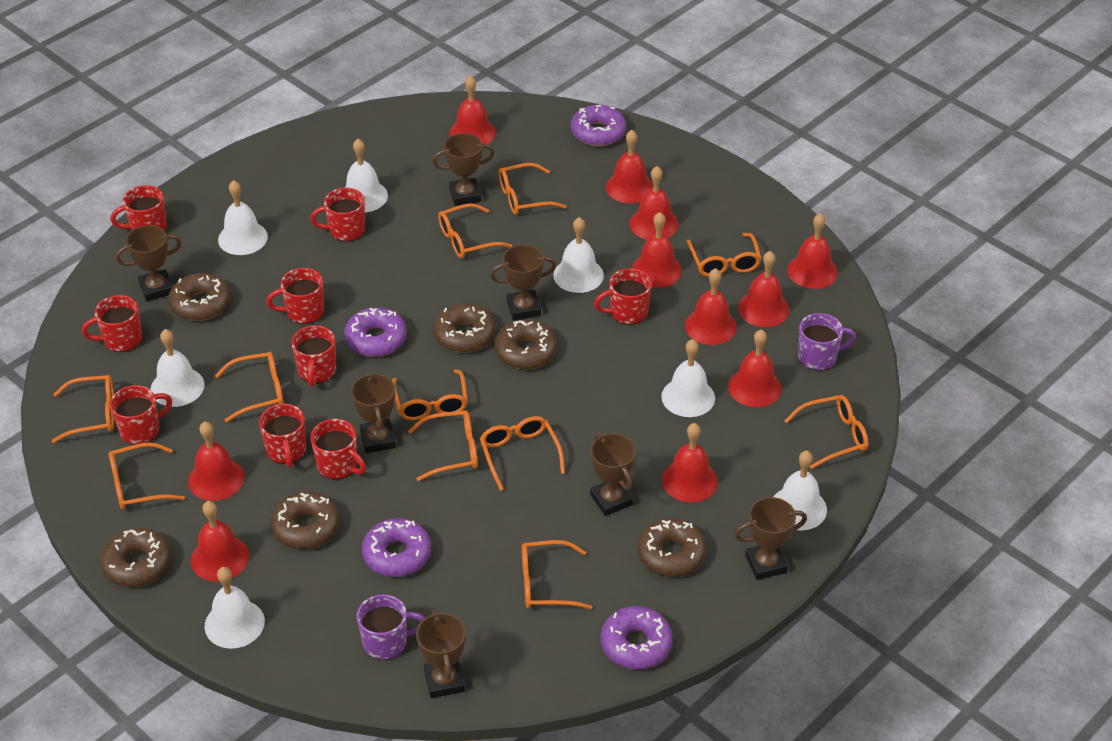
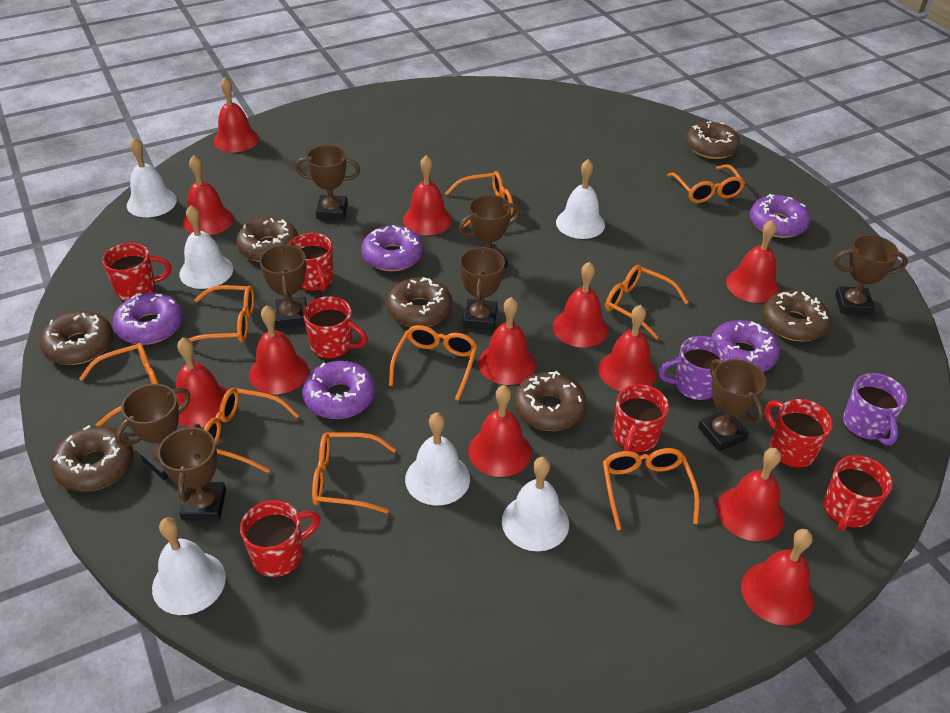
brown donut: [100,528,171,587] [168,273,230,321] [271,492,340,549] [433,303,495,353] [494,320,557,369] [637,518,706,577] = 6 -> [40,311,113,365] [51,425,134,492] [236,217,298,262] [387,277,452,327] [514,371,587,431] [686,121,740,159] [762,290,831,341] = 7
brown trophy: [116,225,181,301] [351,372,396,453] [416,609,466,698] [432,133,495,206] [490,245,556,320] [590,433,636,516] [735,497,807,580] = 7 -> [115,384,190,480] [158,424,226,521] [259,244,307,328] [295,145,360,220] [459,195,520,268] [459,246,505,330] [698,359,766,451] [834,235,908,315] = 8
orange glasses: [52,375,114,443] [109,442,185,510] [215,352,284,422] [392,369,468,420] [408,410,478,481] [438,203,512,258] [480,416,565,491] [499,163,567,214] [522,540,592,609] [687,233,761,277] [785,395,868,469] = 11 -> [79,343,159,426] [189,285,254,342] [204,388,299,473] [312,432,396,513] [389,325,478,401] [445,171,514,228] [603,448,700,530] [605,265,689,339] [667,164,745,203] = 9
purple donut: [344,307,407,357] [362,518,431,577] [571,105,626,146] [601,606,673,670] = 4 -> [113,293,183,345] [302,361,375,419] [361,225,423,271] [711,320,780,372] [750,194,810,238] = 5
red bell: [188,422,245,501] [191,501,249,582] [449,76,496,145] [606,130,653,203] [630,166,679,240] [632,212,682,288] [662,423,718,502] [685,268,737,345] [728,329,782,407] [738,251,789,327] [787,213,838,289] = 11 -> [176,337,228,428] [183,155,233,235] [214,77,259,152] [249,305,309,394] [403,155,452,235] [468,385,532,477] [478,297,536,385] [553,262,608,348] [598,305,657,391] [717,448,785,541] [726,220,779,303] [741,529,814,626] = 12
red mug: [82,295,142,352] [110,185,167,231] [110,385,172,445] [259,404,306,468] [266,268,324,324] [291,325,336,387] [310,188,365,242] [310,419,366,479] [594,268,652,325] = 9 -> [102,243,171,301] [240,500,321,578] [288,233,333,292] [303,296,367,359] [613,384,669,453] [765,399,833,468] [823,455,893,531] = 7
white bell: [151,329,205,407] [205,567,265,649] [218,180,268,255] [345,139,388,212] [553,217,604,293] [661,339,715,417] [774,451,827,530] = 7 -> [127,138,177,217] [152,517,226,615] [179,205,233,289] [405,412,470,505] [502,457,569,551] [556,159,605,239] = 6

